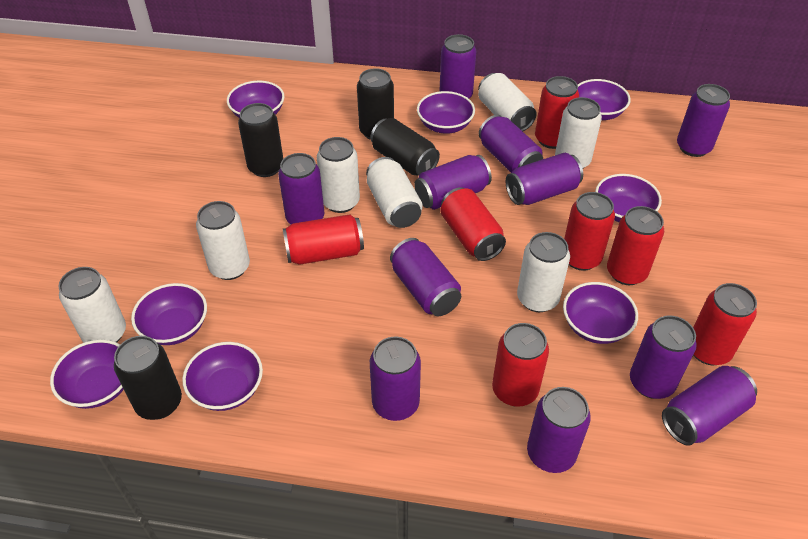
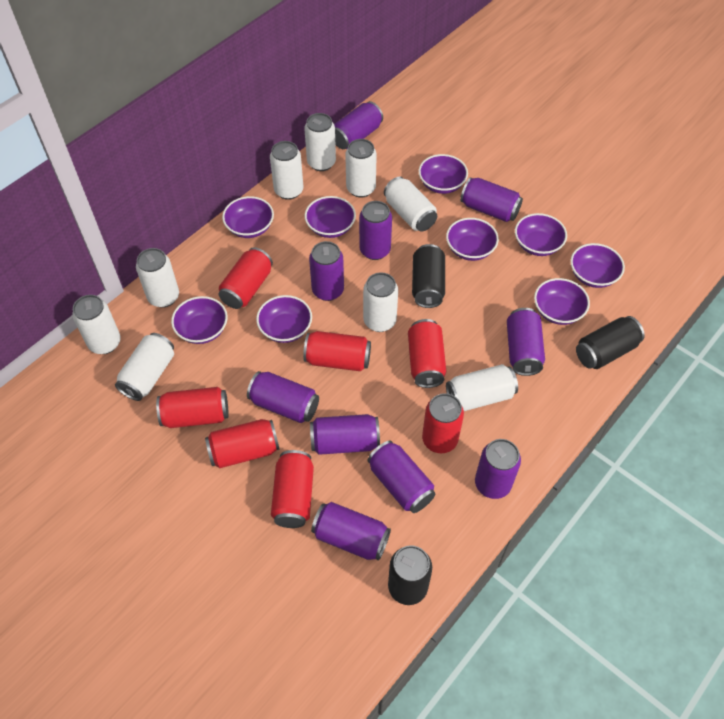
black can: [114,336,182,420] [238,103,283,177] [357,68,394,140] [371,118,440,175] = 4 -> [388,545,432,605] [412,244,445,308] [576,316,645,369] = 3
purple bowl: [50,340,124,409] [131,283,207,345] [182,342,263,411] [227,81,284,118] [417,91,475,134] [563,282,638,344] [578,79,631,120] [595,174,662,222] = 8 -> [171,296,228,344] [222,196,274,238] [256,295,312,343] [305,196,356,238] [419,154,468,194] [446,218,499,261] [515,213,567,256] [534,278,590,325] [570,243,625,288] = 9
purple can: [278,153,324,224] [370,337,421,421] [390,238,461,316] [414,155,492,210] [439,34,476,98] [479,115,543,173] [506,153,583,205] [527,387,591,473] [630,315,697,399] [662,366,757,446] [677,84,730,157] = 11 -> [247,371,319,423] [309,241,344,301] [310,414,380,455] [311,502,391,561] [334,101,383,149] [359,201,392,260] [368,441,435,513] [460,177,523,222] [475,439,521,499] [507,308,545,376] = 10
white can: [59,267,126,343] [196,201,250,280] [317,137,360,213] [366,157,423,228] [478,73,537,131] [517,232,570,312] [555,97,602,169] = 7 -> [72,295,121,354] [115,333,174,401] [136,248,179,308] [270,141,303,200] [304,113,336,171] [345,139,377,198] [363,272,398,332] [384,177,437,232] [446,364,518,411] = 9

